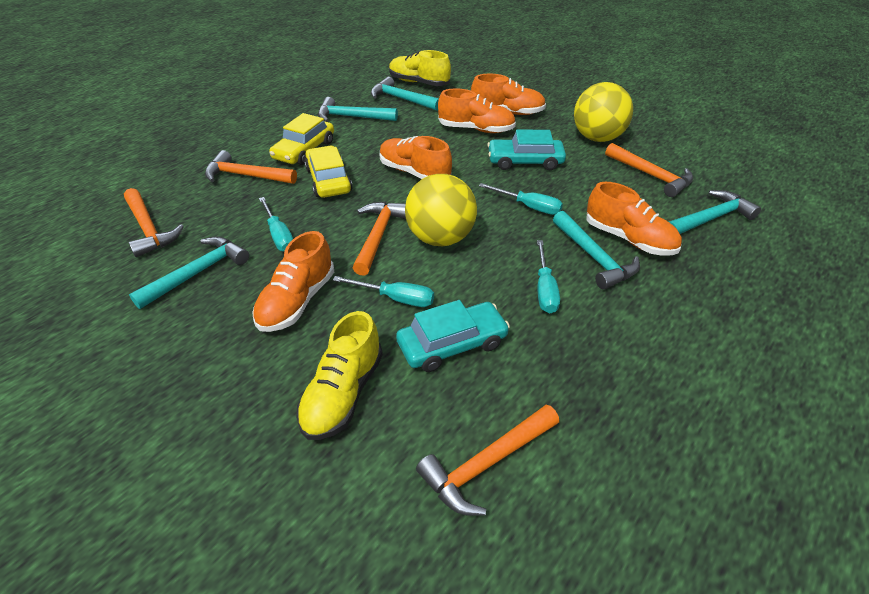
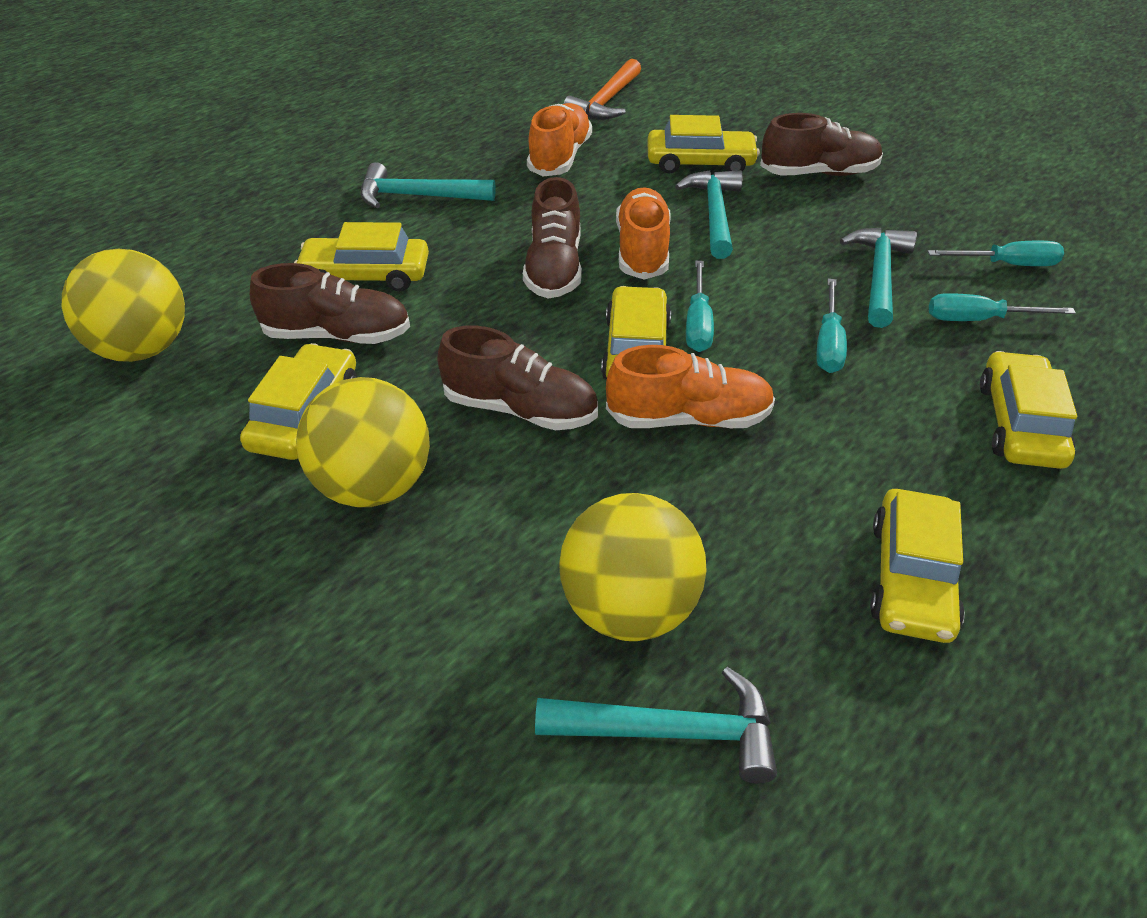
brown shoe: none = 0 -> [250,263,410,344] [437,325,598,430] [523,177,582,298] [760,113,883,176] = 4
orange hammer: [124,188,184,257] [205,150,297,184] [353,201,406,276] [416,405,559,516] [605,143,693,197] = 5 -> [564,59,641,120] = 1
orange shoe: [252,231,334,332] [380,136,452,179] [438,88,516,133] [471,74,546,115] [586,182,682,256] = 5 -> [527,103,592,177] [606,345,775,428] [616,187,671,280] = 3
turquoise car: [396,300,510,372] [487,130,566,170] = 2 -> none = 0
turquoise hammer: [129,236,249,309] [318,97,398,122] [371,77,439,111] [553,211,640,290] [669,190,761,234] = 5 -> [360,162,496,208] [535,667,777,783] [675,170,743,259] [840,228,917,328] = 4
yellow ball: [405,174,477,246] [574,82,633,142] = 2 -> [62,249,185,362] [296,377,430,507] [559,493,706,641] = 3
yellow car: [269,113,334,165] [305,145,353,198] = 2 -> [240,343,357,460] [294,222,429,292] [601,286,671,379] [647,115,760,173] [870,489,965,643] [980,351,1077,469] = 6
yellow shoe: [296,311,383,440] [389,50,451,86] = 2 -> none = 0

